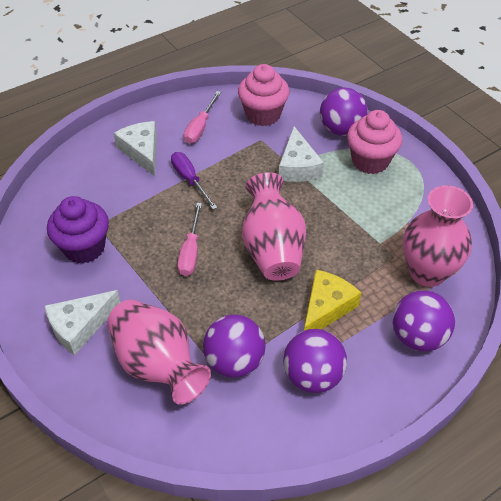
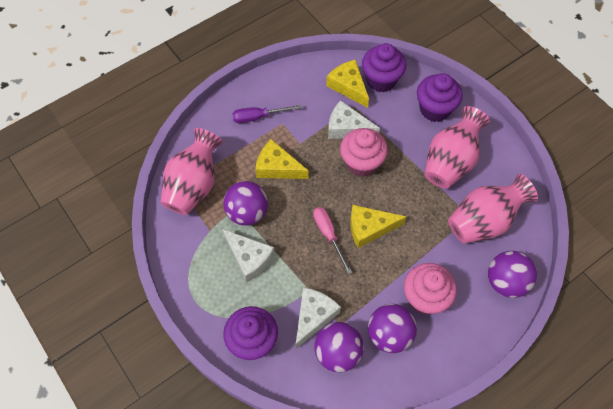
pink screwdriver: [177,203,202,276] [184,91,221,144] = 2 -> [313,207,352,274] = 1
purple cupcake: [47,196,109,264] = 1 -> [223,306,278,360] [362,43,406,92] [417,73,463,122] = 3
yellow cheese: [304,270,361,330] = 1 -> [255,139,308,179] [326,60,369,108] [350,205,406,248] = 3

